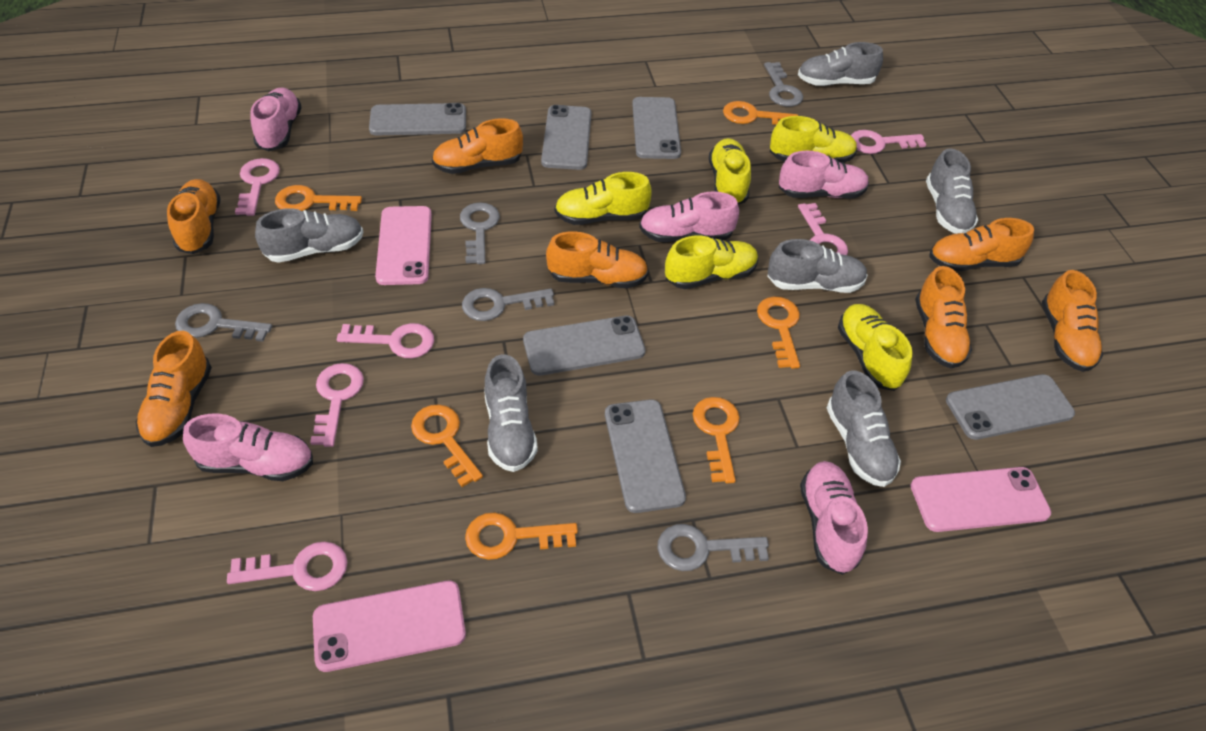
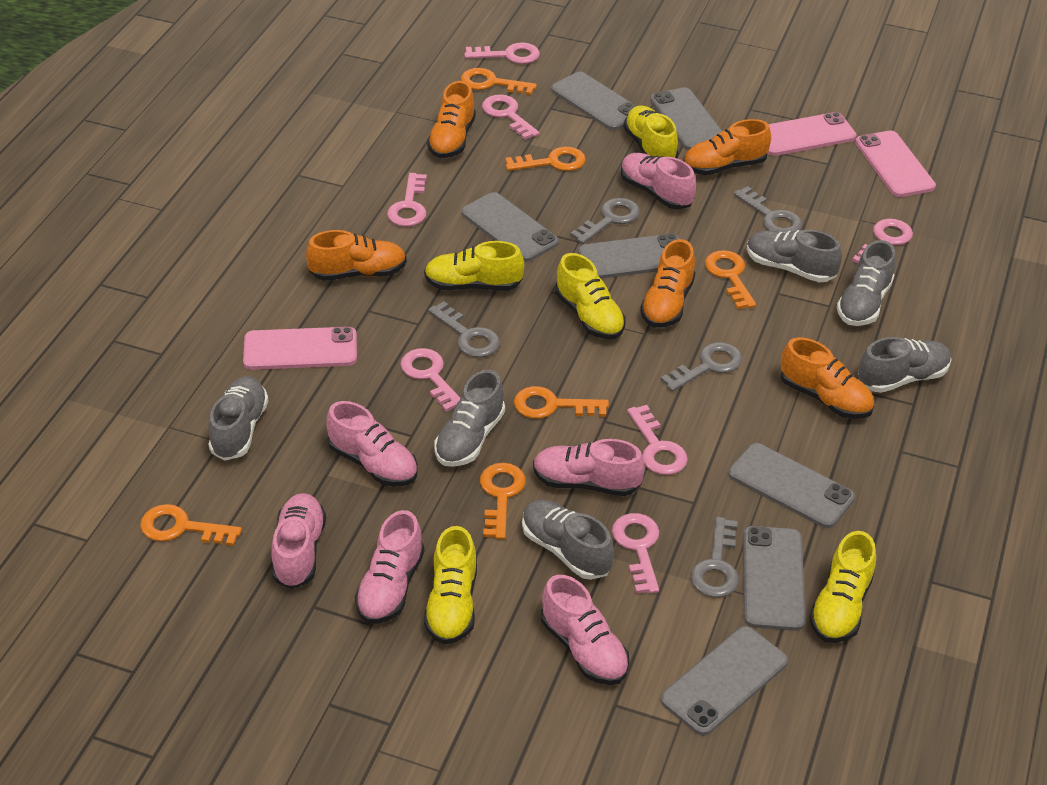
grey phone: [369,103,466,136] [523,316,645,376] [541,105,591,170] [605,399,686,513] [632,97,681,159] [946,374,1075,440] = 6 -> [461,192,559,262] [551,72,636,130] [578,233,680,279] [650,87,722,150] [660,626,788,736] [728,443,855,528] [743,526,806,631] = 7
orange shoe: [136,331,212,447] [167,179,221,254] [432,118,523,174] [546,231,648,288] [915,266,972,368] [929,218,1034,271] [1042,270,1103,372] = 7 -> [306,230,407,281] [427,81,476,158] [640,239,695,328] [683,119,771,175] [781,337,874,419] = 5
pink key: [227,542,347,591] [235,158,280,216] [310,363,364,447] [337,323,434,358] [798,203,848,255] [851,130,926,154] = 6 -> [387,173,427,227] [400,348,461,412] [464,42,540,64] [482,95,540,140] [612,513,659,594] [627,405,688,475] [852,219,913,263] = 7
pink shoe: [183,414,313,481] [250,87,302,151] [639,191,739,242] [779,151,869,198] [800,461,868,575] = 5 -> [271,493,326,589] [326,401,418,486] [355,510,424,624] [533,439,645,496] [541,575,630,685] [621,153,696,209] = 6

